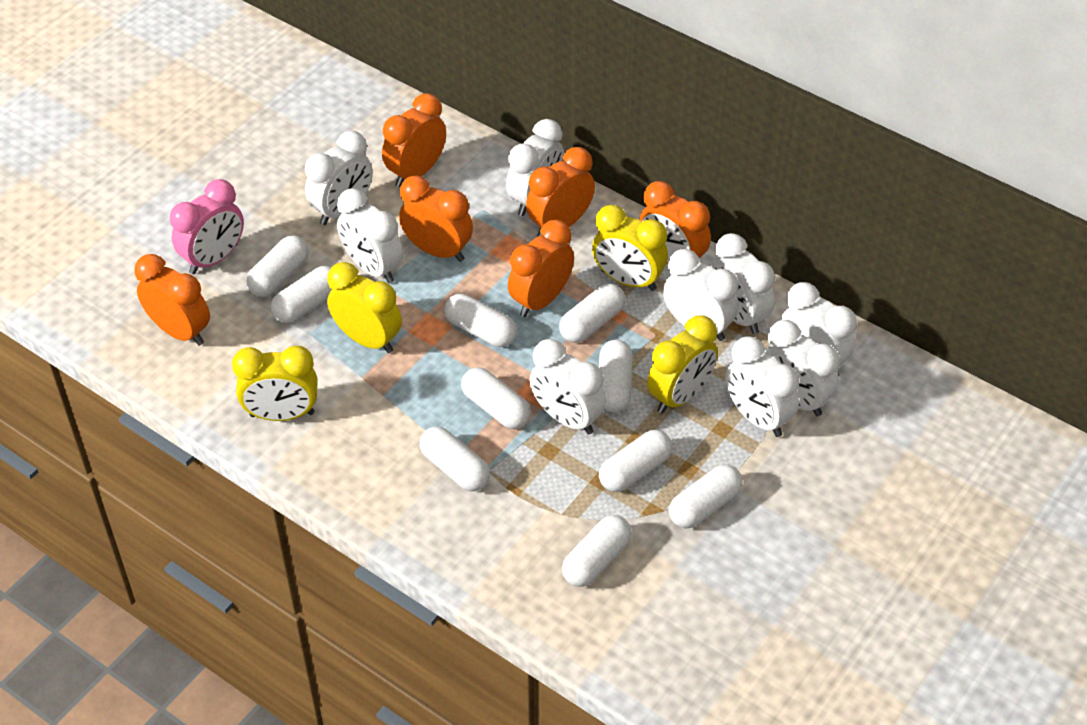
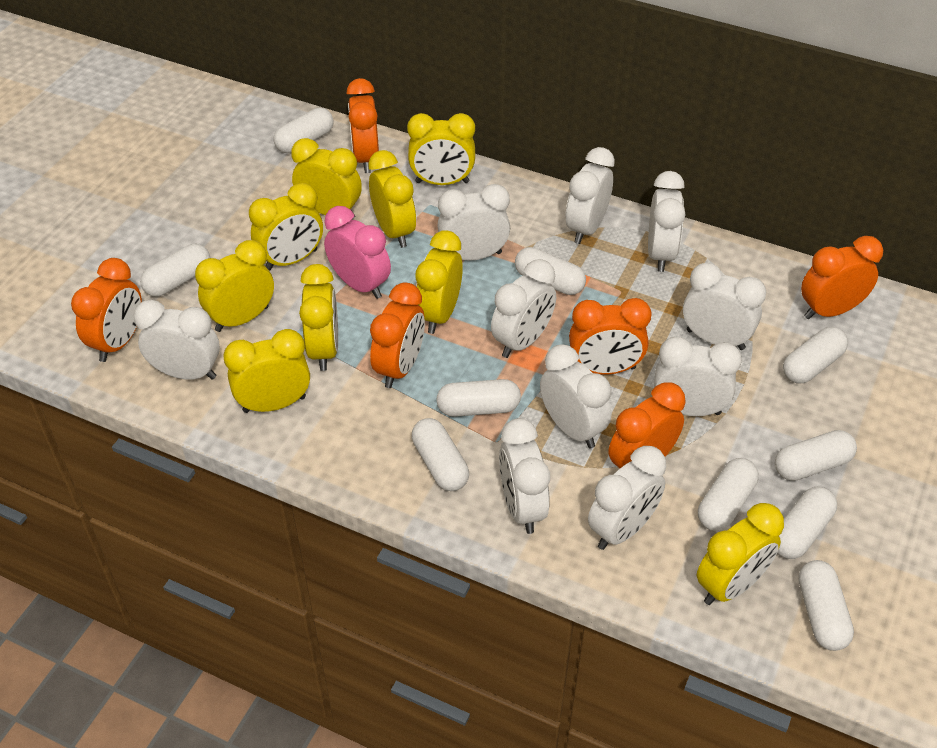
white clock: [305,131,373,225] [337,188,403,283] [506,119,565,216] [529,339,606,435] [663,249,739,341] [711,233,775,334] [725,336,799,437] [764,320,840,416] [780,282,857,376] = 9 -> [133,300,220,380] [437,184,510,261] [491,259,556,358] [499,418,550,534] [540,344,611,448] [566,147,615,244] [588,446,666,550] [648,171,685,272] [654,337,742,416] [683,263,766,350] = 10
yellow clock: [232,346,317,421] [327,262,402,353] [592,205,668,291] [647,316,718,413] = 4 -> [195,240,274,332] [224,329,310,413] [249,183,323,271] [291,138,362,220] [299,264,338,371] [368,150,416,248] [407,113,475,185] [415,230,463,334] [697,503,784,605] = 9

